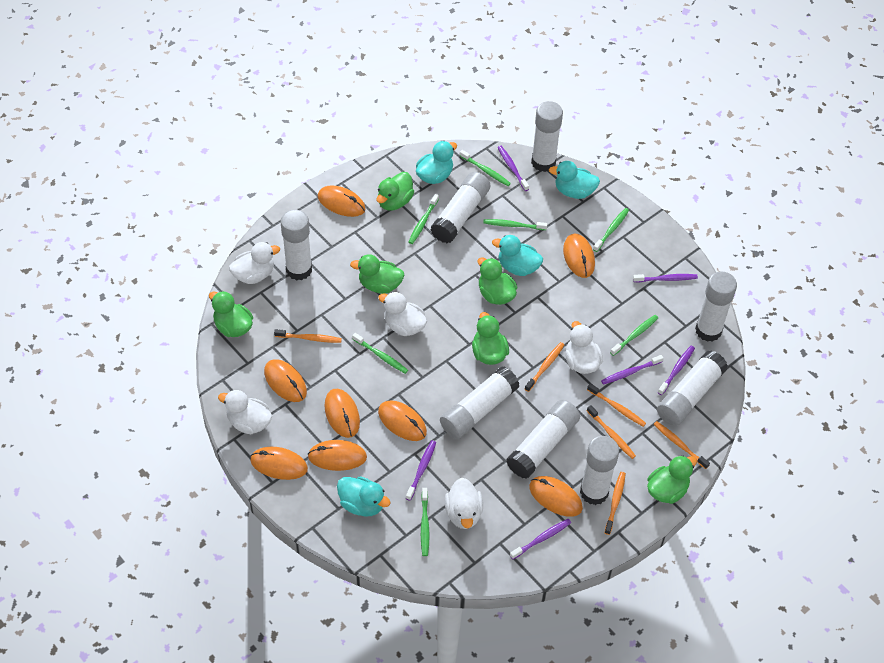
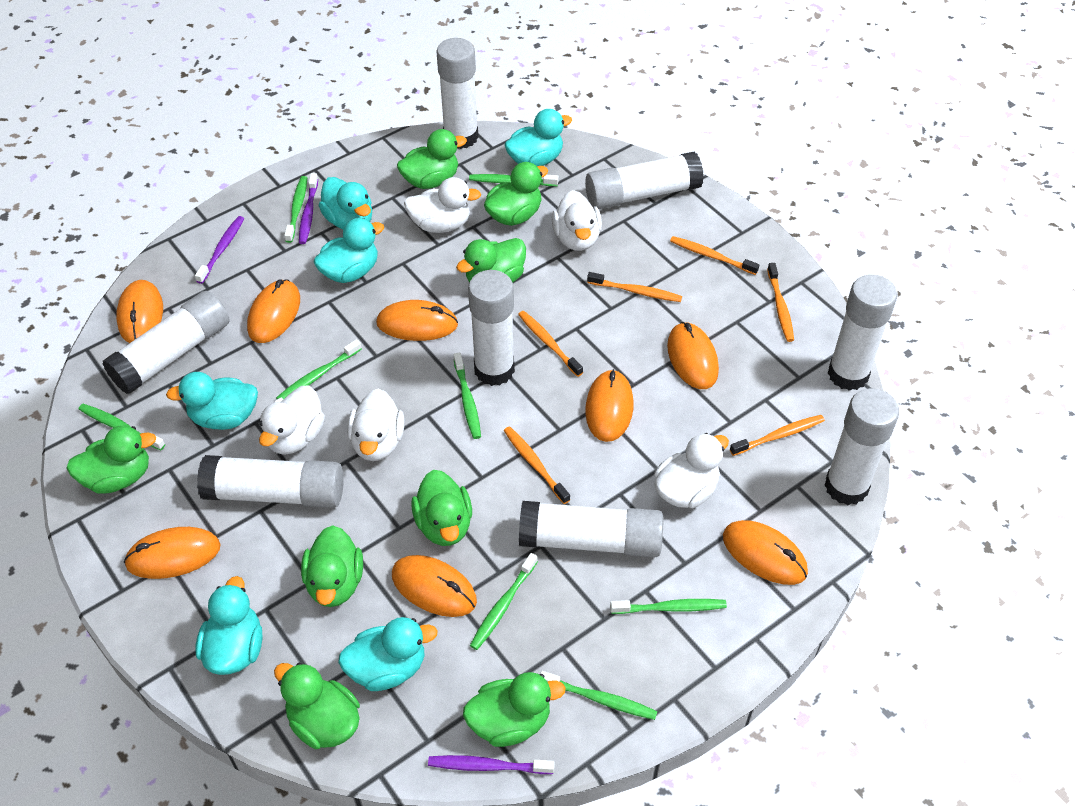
green duck: [209,291,253,337] [350,254,405,294] [376,172,414,210] [472,312,509,365] [478,257,517,305] [647,455,697,504] = 6 -> [66,425,156,494] [274,663,360,749] [301,525,363,607] [397,129,467,189] [411,470,472,546] [456,238,526,283] [463,672,566,747] [484,162,548,226] = 8
green toothbrush: [352,333,408,374] [409,194,439,244] [421,488,430,556] [460,150,511,186] [483,219,547,230] [593,208,629,252] [610,315,658,356] = 7 -> [79,404,165,450] [276,339,362,399] [284,176,307,243] [454,352,481,439] [469,174,559,186] [470,553,538,650] [540,671,658,720] [610,599,727,614] = 8
purple toothbrush: [406,440,436,501] [497,146,529,191] [510,519,571,559] [601,355,664,385] [633,274,698,282] [658,346,695,395] = 6 -> [195,216,244,284] [299,173,318,244] [428,755,555,774] = 3
turquoise duck: [337,476,391,517] [416,141,457,184] [492,235,543,276] [549,161,600,199] = 4 -> [166,372,258,430] [195,576,263,675] [313,218,384,283] [319,177,372,229] [338,617,438,691] [504,109,572,166] = 6

